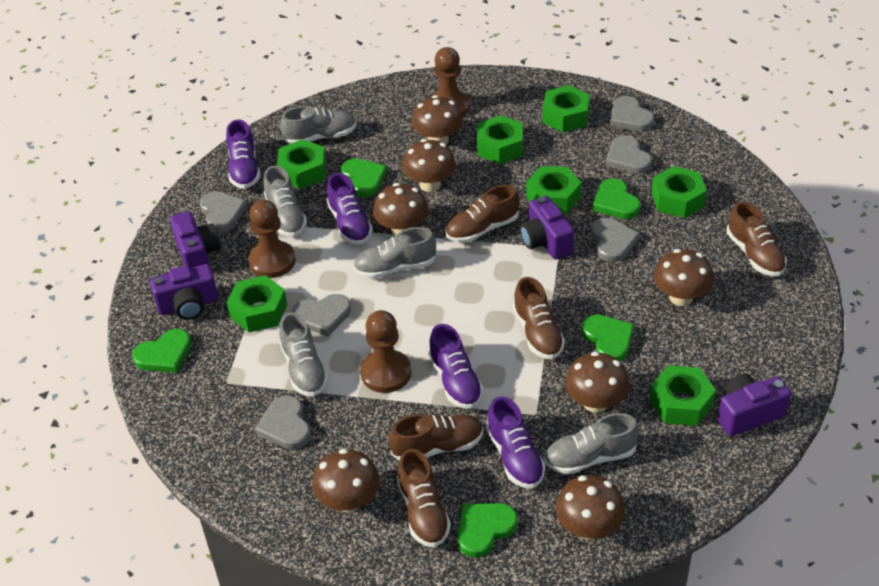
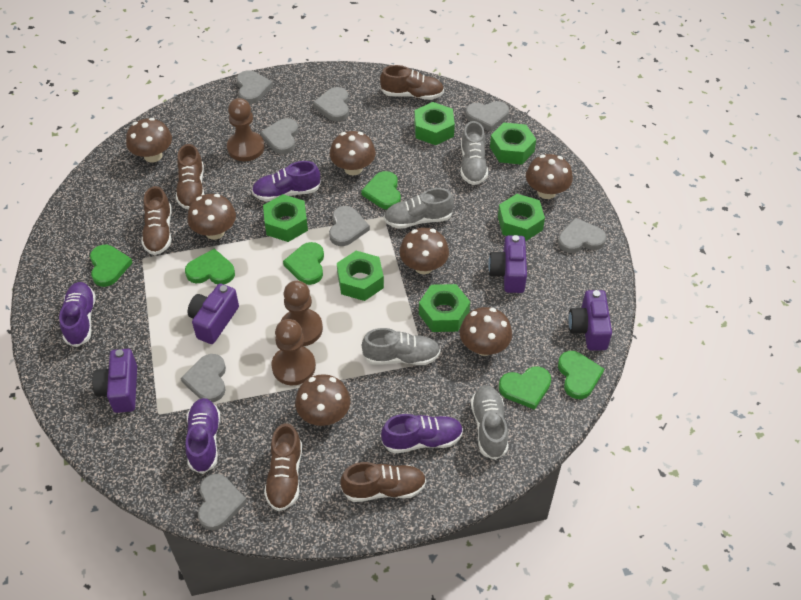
green heart: [132,329,191,373] [341,158,387,197] [457,503,518,558] [582,315,634,362] [593,178,641,219] = 5 -> [90,245,133,287] [185,249,235,284] [283,242,324,285] [361,171,401,210] [499,366,551,410] [558,351,604,399] = 6
green nut: [227,275,287,332] [277,139,326,189] [477,115,523,164] [526,166,581,214] [542,85,590,132] [649,365,716,426] [652,166,707,218] = 7 -> [263,194,308,242] [337,251,384,301] [414,102,455,145] [419,284,470,332] [490,123,536,165] [498,194,545,241] = 6
grey heart: [200,191,247,232] [255,395,310,450] [292,294,351,336] [591,218,640,262] [606,135,652,174] [610,96,654,131] = 6 -> [181,354,226,402] [198,474,247,530] [236,70,273,104] [260,118,298,154] [313,87,349,121] [329,206,370,246] [466,101,509,131] [558,218,606,253] = 8
grey shoe: [263,166,307,237] [279,312,328,397] [280,106,357,144] [353,227,436,279] [544,413,639,475] = 5 -> [362,328,441,365] [384,188,454,229] [461,121,488,185] [471,385,508,460] = 4

